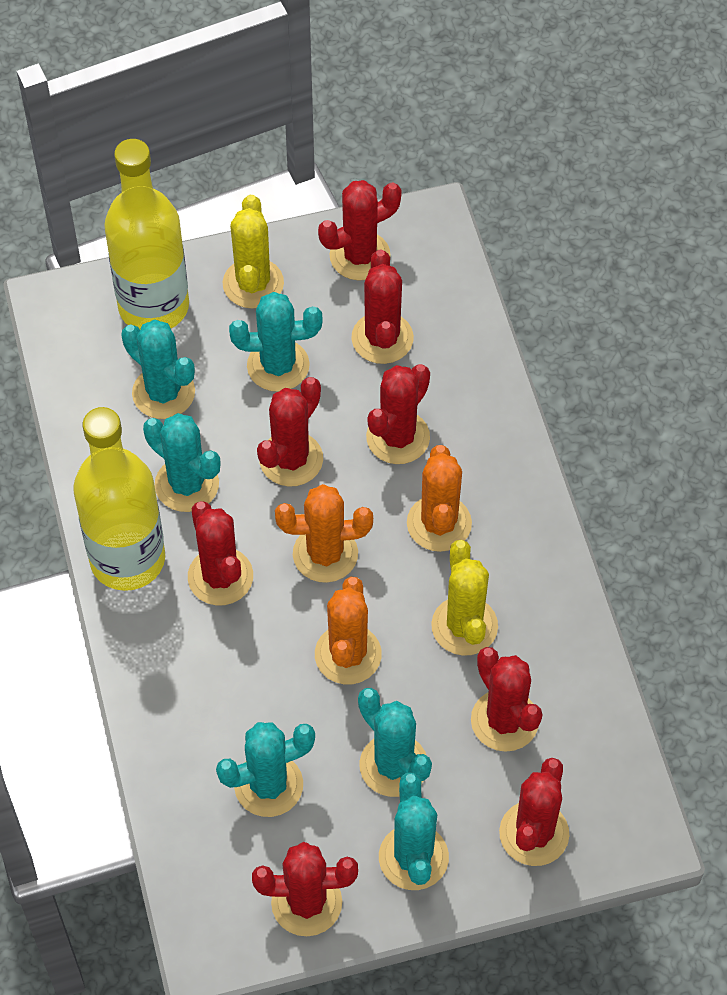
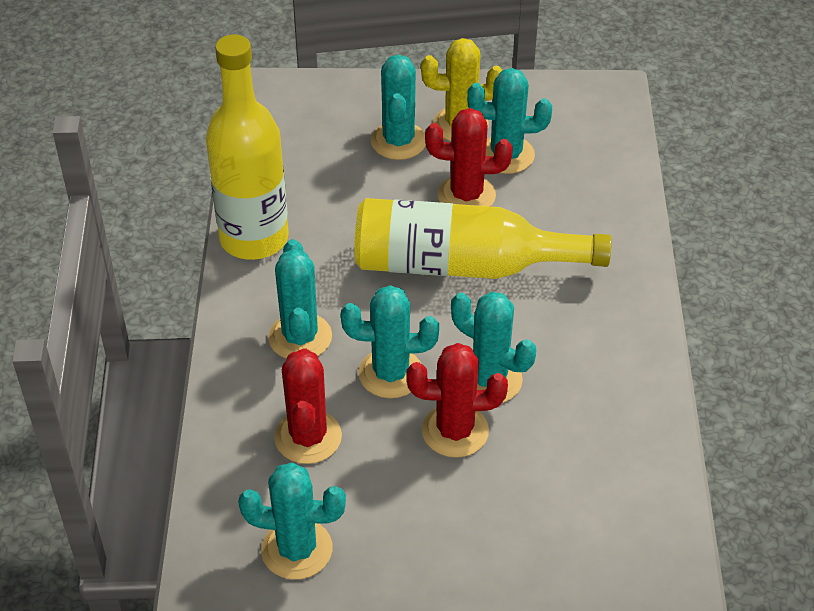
orange cactus: [275,484,373,583] [315,577,382,684] [407,445,472,552] = 3 -> none = 0
red cactus: [188,501,253,606] [252,842,358,936] [257,377,323,487] [318,180,402,281] [351,250,414,364] [366,364,430,464] [471,647,543,752] [499,758,569,866] = 8 -> [274,348,342,464] [407,343,508,458] [425,108,513,206] = 3
yellow cactus: [223,195,284,309] [431,540,498,656] = 2 -> [421,38,502,141] = 1

